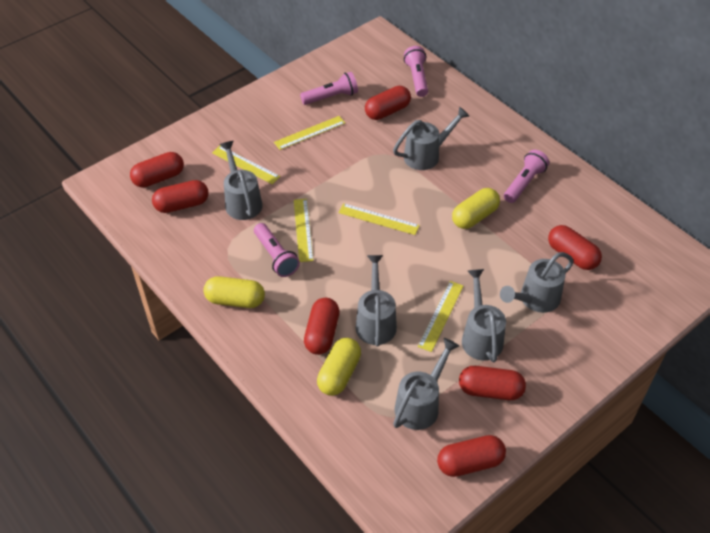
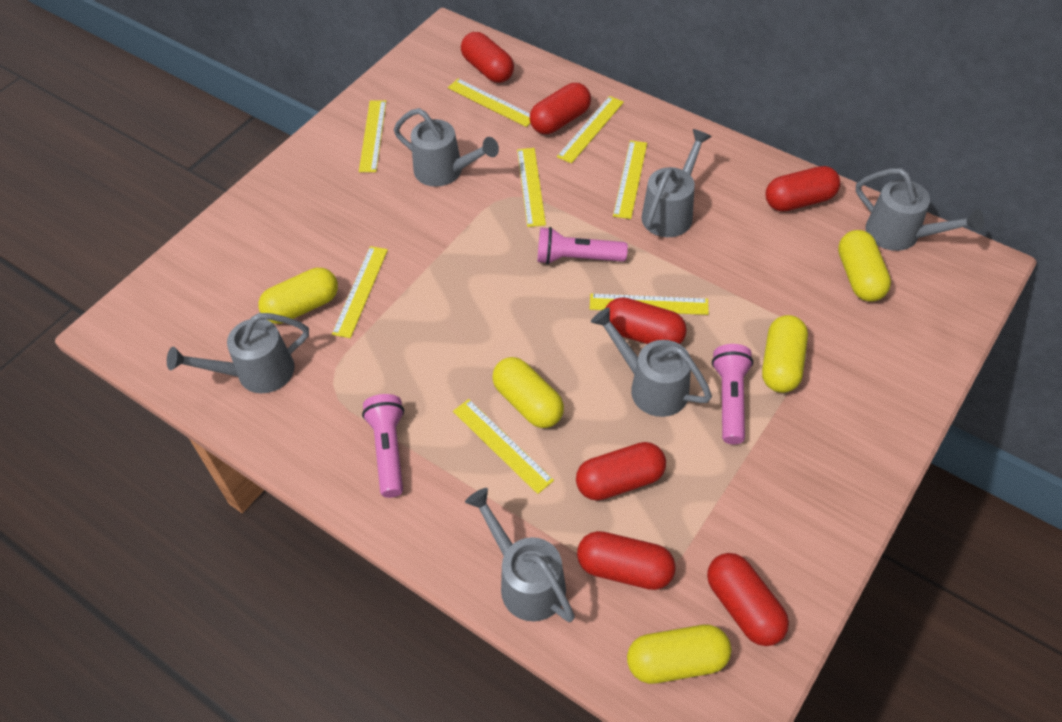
pink flashlight: [254,223,300,277] [300,72,358,105] [404,46,428,97] [504,150,549,203] = 4 -> [362,394,404,498] [538,227,628,264] [712,344,753,444] = 3
yellow capsule: [203,276,265,308] [317,338,361,396] [452,188,500,229] = 3 -> [258,268,338,324] [492,357,564,428] [627,625,731,684] [762,315,808,393] [838,230,891,302] = 5
yellow ruler: [212,146,280,184] [274,116,345,150] [294,199,313,262] [339,203,420,235] [418,281,463,352] = 5 -> [332,246,388,338] [359,100,386,172] [448,79,530,127] [453,399,554,494] [517,148,546,227] [557,96,624,163] [590,293,709,315] [613,140,647,219] = 8

